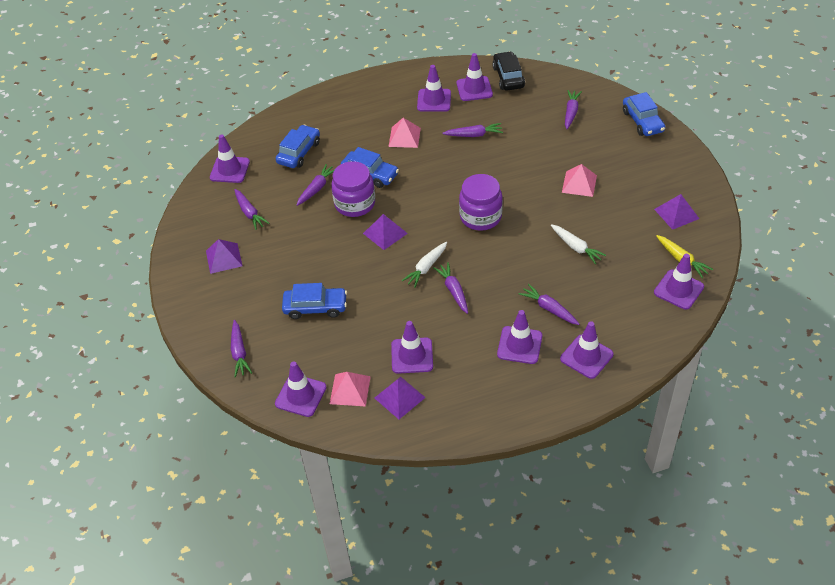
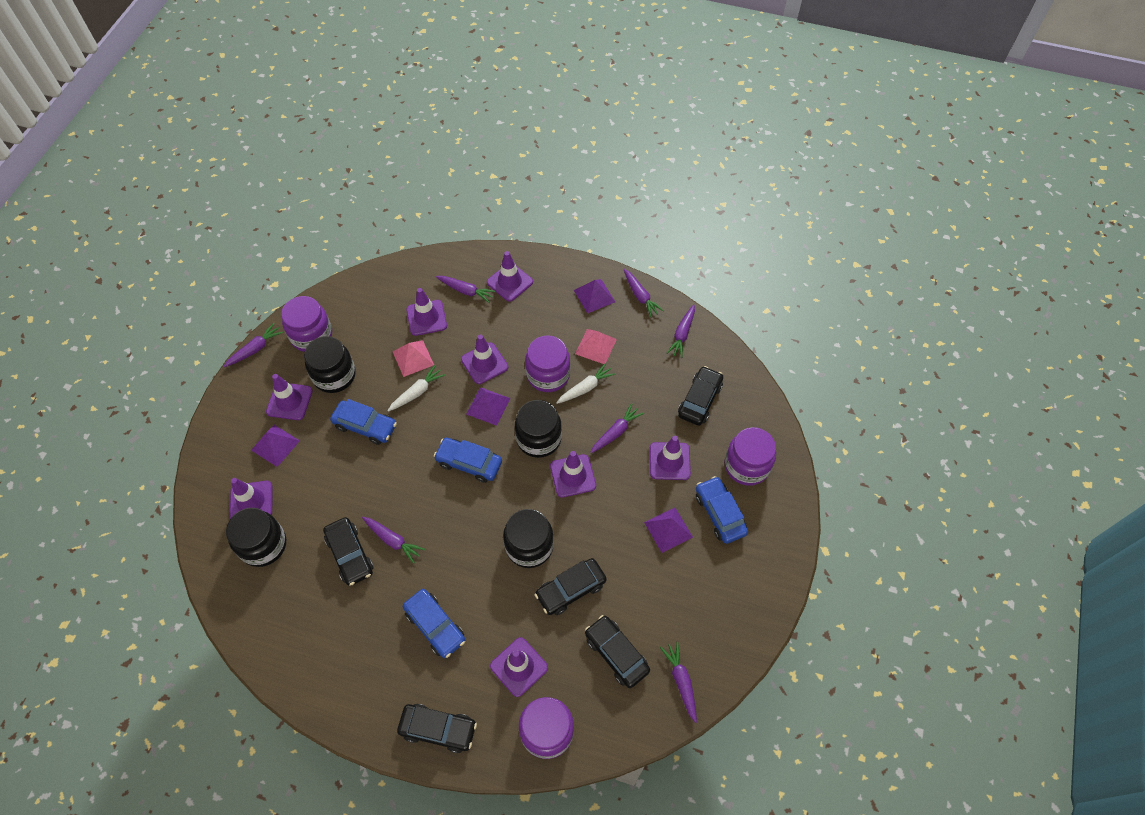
black car: [492,51,525,90] = 1 -> [323,517,373,586] [397,704,477,753] [535,558,607,615] [585,615,650,688] [678,366,723,426] = 5
black jar: none = 0 -> [226,508,286,567] [304,336,356,393] [503,509,554,568] [515,400,562,458] = 4
pink pyramid: [330,372,371,406] [388,118,421,148] [562,164,597,197] = 3 -> [393,340,434,377] [575,329,617,364] = 2
purple jar: [331,161,375,217] [459,174,503,231] = 2 -> [281,296,332,352] [519,697,574,759] [525,335,570,392] [724,427,776,486] = 4
yellow carrot: [657,235,713,278] = 1 -> none = 0

